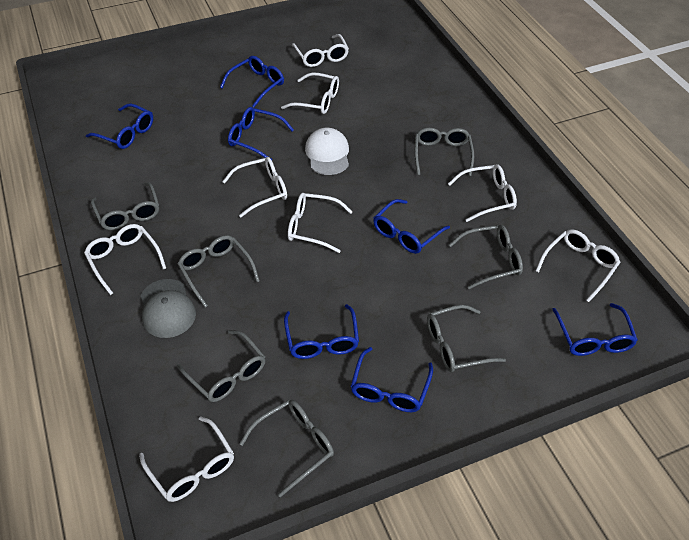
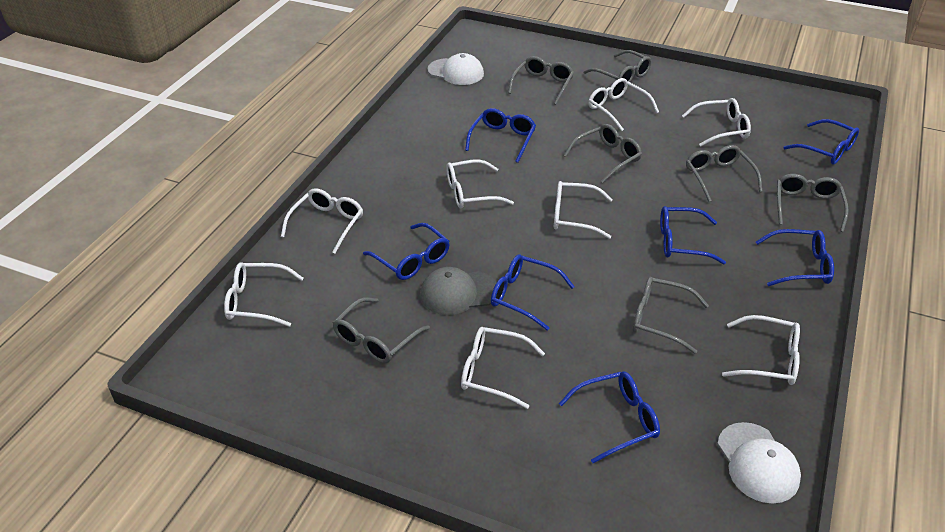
white cap: [305,128,349,175] = 1 -> [427,53,484,85] [717,422,801,504] = 2

